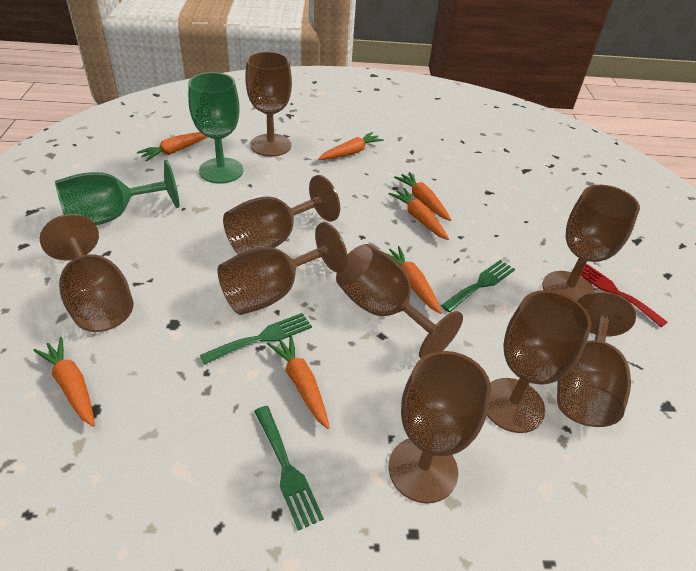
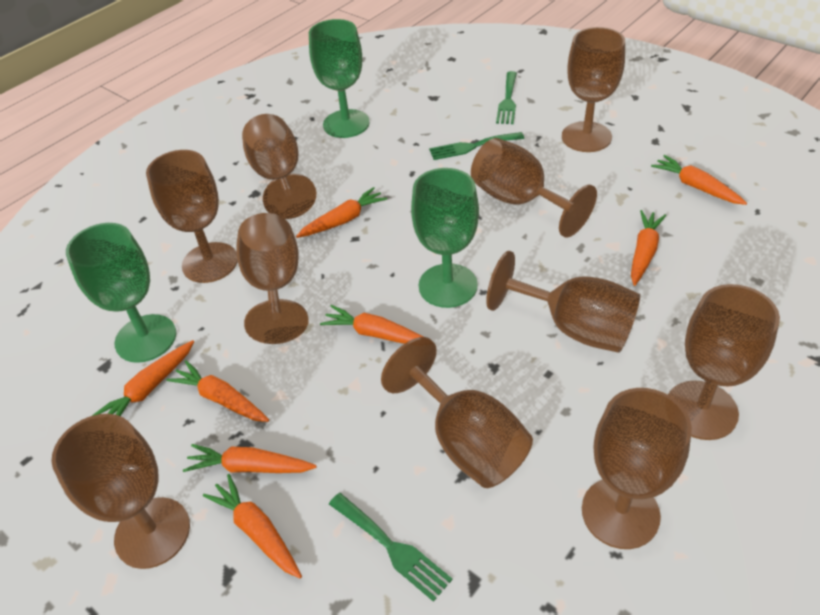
brown goblet: [40,214,133,332] [218,222,347,315] [223,175,340,254] [245,51,292,157] [336,244,463,359] [388,351,491,503] [487,290,591,433] [542,185,640,301] [557,291,636,427] = 9 -> [51,414,190,569] [146,150,238,283] [236,213,309,344] [242,114,317,219] [381,337,533,488] [471,138,597,237] [486,251,640,353] [562,27,625,152] [582,388,692,549] [668,284,780,440] = 10
green goblet: [55,160,179,226] [188,72,243,184] = 2 -> [66,223,176,363] [309,19,370,138] [411,168,479,308] = 3
orange carrot: [33,337,95,427] [137,132,207,161] [267,334,330,429] [318,132,384,160] [386,246,442,314] [389,188,449,240] [394,172,451,221] = 7 -> [92,340,194,416] [167,360,269,422] [183,444,317,473] [203,474,302,578] [296,187,387,238] [320,305,423,344] [631,210,666,286] [651,155,747,205] = 8
red fork: [573,263,667,327] = 1 -> none = 0

